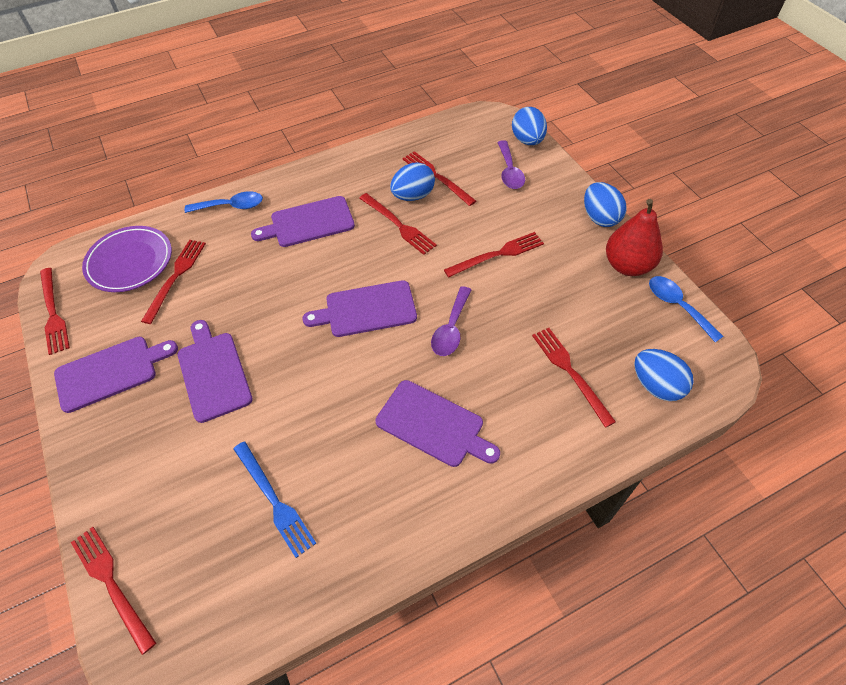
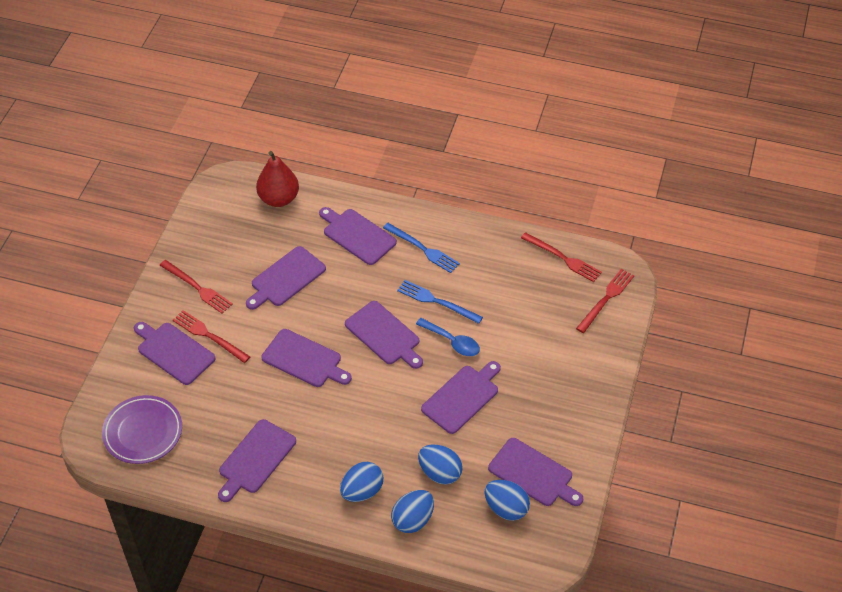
blue fork: [233,441,317,558] = 1 -> [383,223,460,273] [397,280,483,324] = 2
blue spoon: [185,191,263,213] [649,276,724,342] = 2 -> [416,318,480,356] = 1
purple cutting board: [54,337,178,413] [178,320,253,423] [251,196,355,247] [302,280,417,337] [376,380,500,467] = 5 -> [134,322,216,385] [218,419,296,502] [246,246,326,310] [261,329,352,387] [319,207,397,265] [345,301,423,369] [421,361,501,434] [488,438,583,506] = 8
purple spoon: [431,286,471,356] [497,140,525,189] = 2 -> none = 0
red fork: [40,268,70,355] [71,527,156,655] [141,240,206,324] [359,193,437,255] [402,151,476,206] [444,232,544,277] [532,328,616,428] = 7 -> [159,260,233,313] [173,310,250,363] [521,232,602,282] [576,269,634,333] = 4

